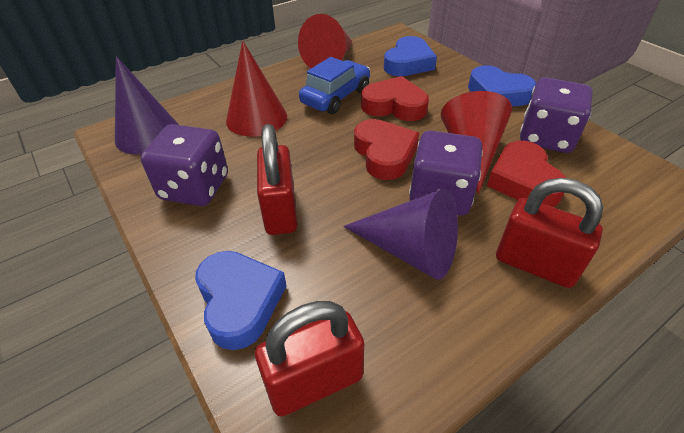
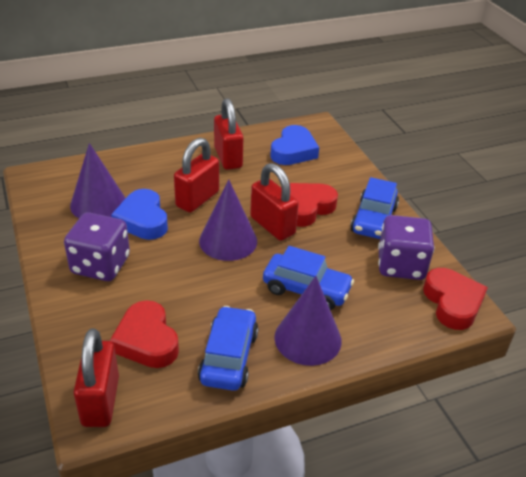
blue car: [299,57,370,114] = 1 -> [198,306,258,391] [263,246,354,310] [350,177,399,239] = 3
blue heart: [195,251,286,350] [384,36,437,76] [468,65,536,107] = 3 -> [111,189,168,240] [270,125,319,165] = 2
purple cone: [115,56,179,155] [343,189,458,280] = 2 -> [70,143,125,218] [199,180,257,261] [274,276,342,366] = 3
purple dice: [141,124,228,206] [409,130,483,216] [520,77,593,153] = 3 -> [64,212,130,281] [378,215,434,280] = 2
red cone: [226,41,287,137] [298,14,352,69] [441,91,512,194] = 3 -> none = 0
red padlock: [255,301,364,416] [257,124,297,235] [496,178,604,288] = 3 -> [74,328,119,427] [174,138,219,213] [214,98,243,170] [250,163,299,241] = 4

